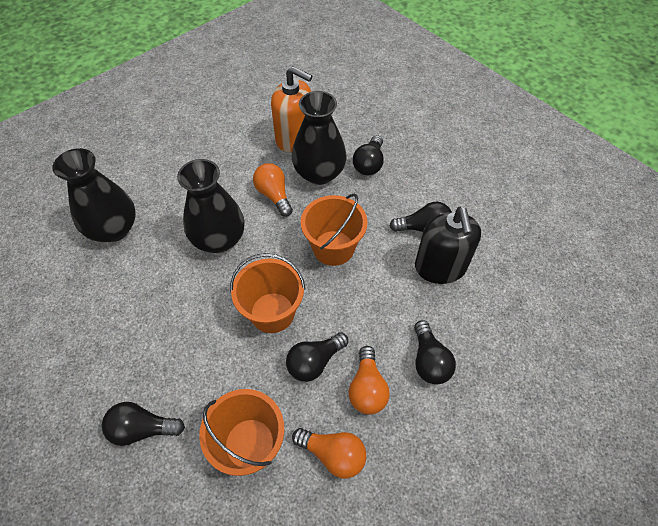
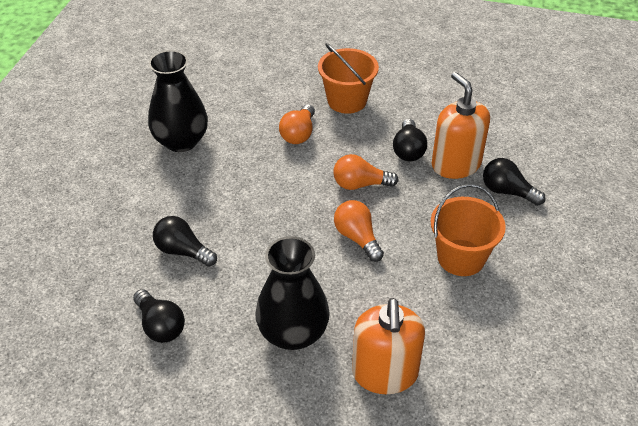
black light bulb: [102,402,185,446] [286,332,348,382] [353,135,384,175] [390,202,452,232] [414,320,456,384] = 5 -> [133,289,185,343] [153,216,217,267] [393,119,427,161] [483,158,546,206] = 4
black soap dispenser: [415,206,481,284] = 1 -> none = 0
black vase: [52,148,136,242] [177,159,245,253] [292,91,347,185] = 3 -> [148,50,208,152] [255,236,330,350] = 2
orange bucket: [199,389,284,476] [230,253,305,333] [301,194,367,266] = 3 -> [318,43,379,114] [431,184,506,276] = 2
orange soap dispenser: [271,66,312,153] = 1 -> [352,298,425,394] [432,72,490,179] = 2

